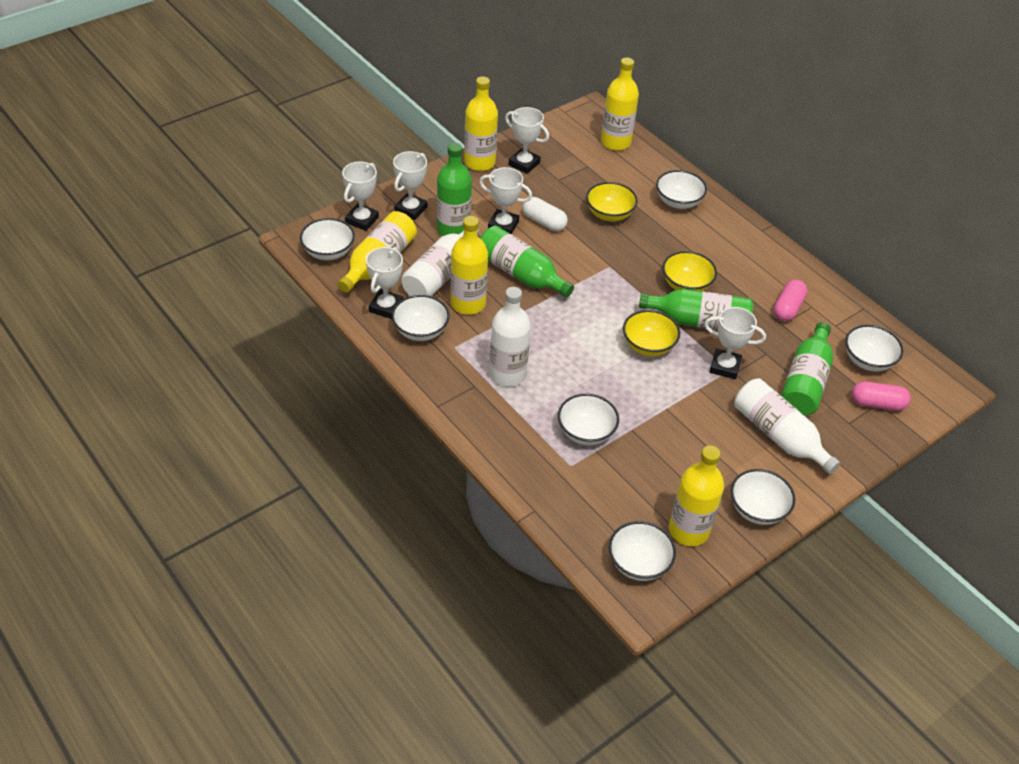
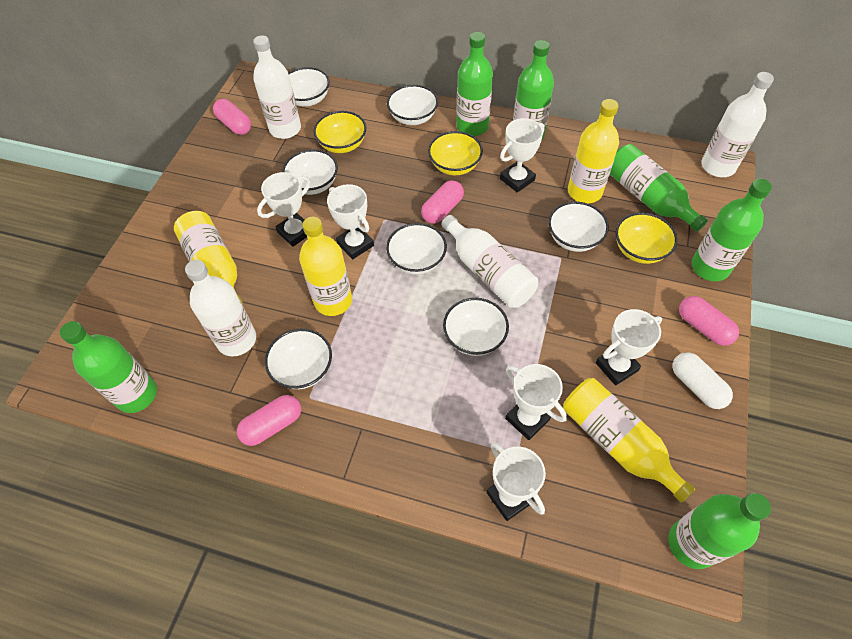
green bottle: [437,143,472,236] [480,226,574,298] [639,289,753,330] [781,322,833,415] = 4 -> [60,321,157,413] [456,32,493,136] [513,40,554,139] [610,144,708,232] [668,493,771,569] [692,179,772,281] = 6
pink capsule: [774,280,807,321] [852,381,911,411] = 2 -> [213,99,251,135] [237,395,301,446] [421,180,464,224] [679,296,739,346] = 4
white bottle: [401,228,480,296] [489,287,531,387] [735,378,840,474] = 3 -> [185,260,256,357] [253,35,301,139] [441,215,538,308] [701,72,774,177] = 4
yellow bottle: [338,211,417,293] [450,216,488,315] [464,76,498,171] [601,58,639,151] [669,445,724,546] = 5 -> [174,211,243,305] [299,217,352,316] [563,378,695,503] [568,99,619,203] = 4

